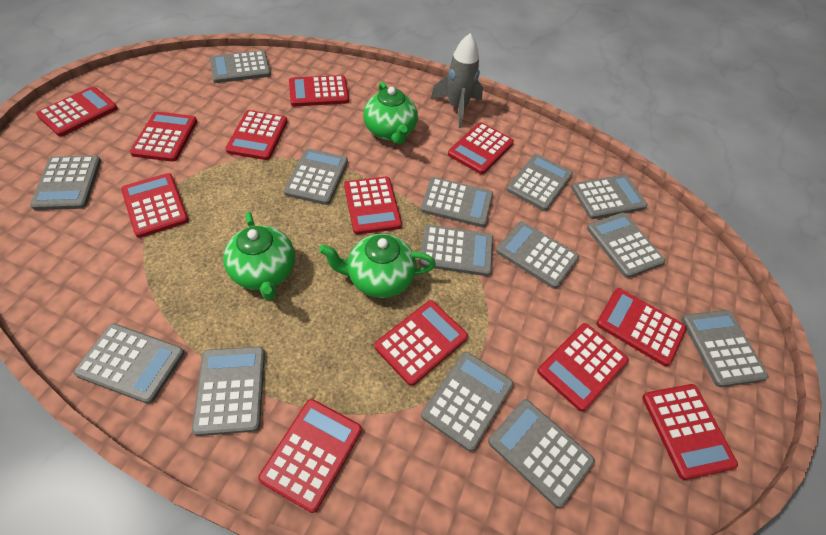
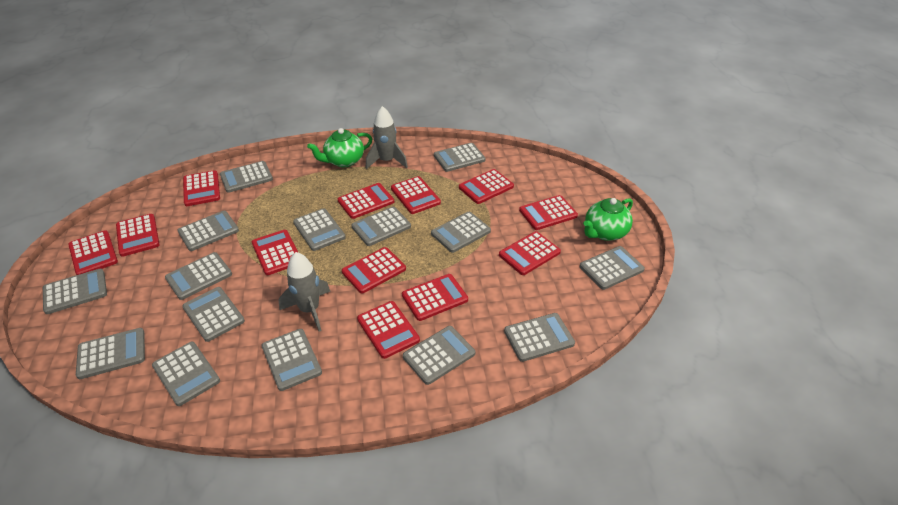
green teapot: [223,212,295,300] [319,234,436,298] [363,82,418,144] = 3 -> [307,128,372,168] [583,198,633,241] = 2
grey calculator: [30,155,101,210] [74,323,185,404] [192,346,265,436] [210,50,271,83] [284,148,348,205] [419,225,493,276] [421,177,493,227] [421,352,513,451] [488,399,595,508] [496,221,579,289] [507,154,573,211] [571,175,648,219] [587,212,665,278] [682,310,768,387] = 14 -> [43,269,107,314] [76,328,145,379] [152,341,220,406] [165,252,232,300] [177,211,239,251] [182,287,245,342] [220,161,273,193] [262,329,322,391] [293,208,346,251] [351,206,411,246] [403,326,475,385] [431,212,491,253] [434,143,485,172] [504,313,575,362] [580,246,645,290] = 15
grey rocket: [430,33,483,128] = 1 -> [279,252,331,332] [366,106,408,169] = 2

